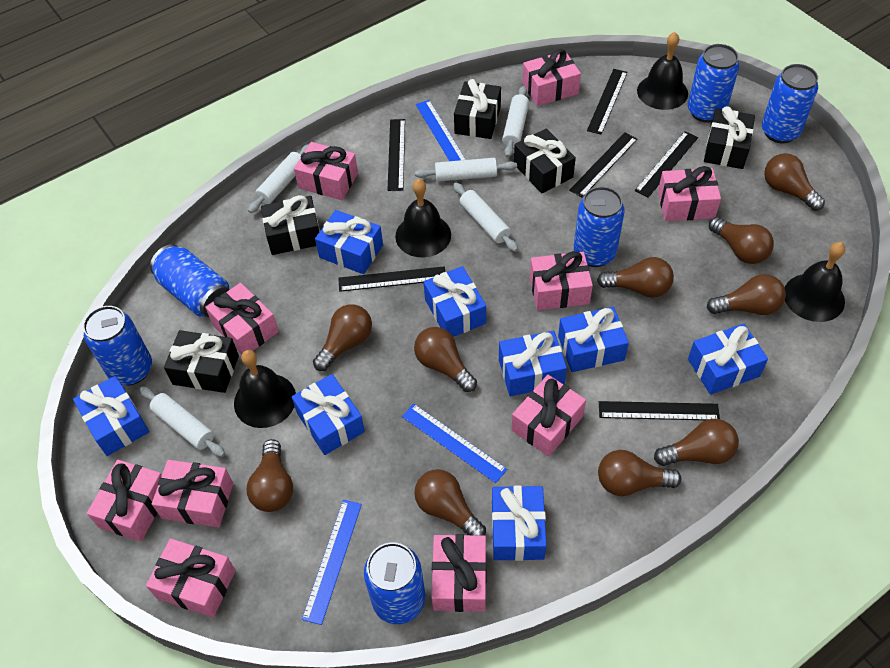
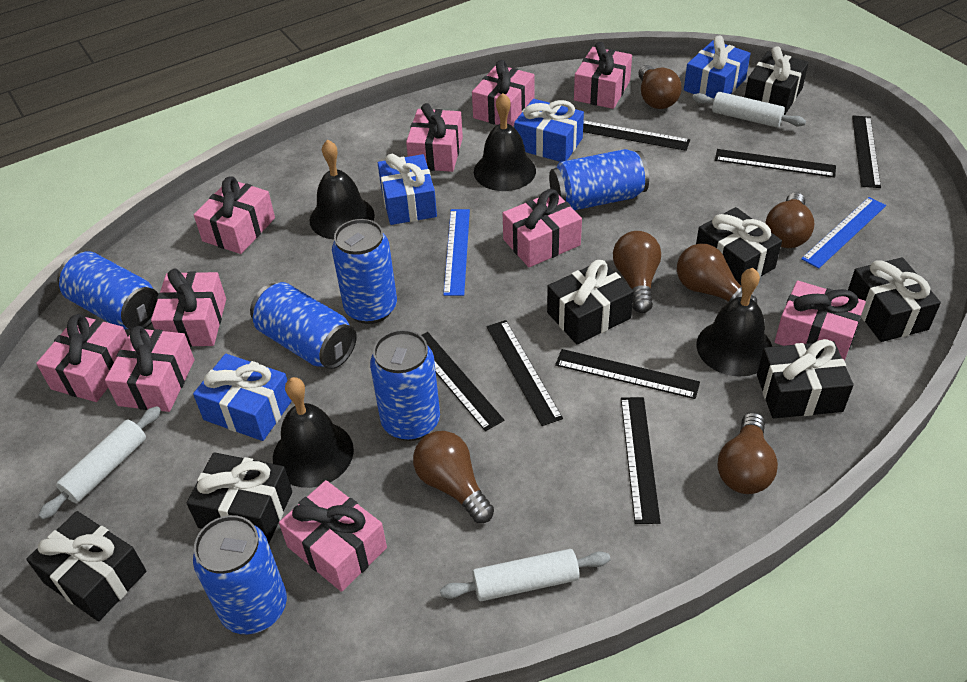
black gift: [164,330,239,393] [261,195,320,255] [454,79,501,139] [514,128,576,194] [704,106,755,169] = 5 -> [26,511,146,621] [187,452,292,543] [547,260,634,345] [696,207,782,285] [745,46,809,115] [757,339,854,418] [848,257,941,342] = 7
black ruler: [338,266,445,292] [388,119,405,191] [569,132,637,198] [587,69,628,135] [599,401,720,420] [635,131,698,198] = 6 -> [421,332,504,431] [486,320,563,426] [555,349,700,399] [583,121,690,151] [621,397,661,524] [715,149,836,178] [852,115,881,188] = 7
blue gift: [73,376,149,456] [292,374,365,455] [315,210,383,274] [424,266,486,337] [492,486,547,561] [499,331,567,396] [558,307,629,372] [688,324,768,395] = 8 -> [193,354,292,441] [378,154,437,225] [514,99,584,162] [684,36,751,98] = 4
blue ruler: [302,500,362,625] [402,404,507,483] [416,100,466,161] = 3 -> [443,209,470,296] [801,197,886,269] = 2
brown light bulb: [247,439,293,512] [313,304,372,371] [414,327,477,392] [414,469,486,536] [597,257,674,298] [598,450,681,496] [654,419,739,466] [707,274,786,315] [709,217,774,264] [764,153,825,211] = 10 -> [413,431,494,523] [613,231,661,313] [638,65,682,109] [677,244,757,303] [717,412,778,494] [765,192,815,248] = 6
white rolling pin: [140,387,225,457] [248,144,309,213] [415,158,517,182] [453,183,518,252] [502,86,529,158] = 5 -> [38,406,161,520] [440,549,610,601] [692,92,806,128] = 3

